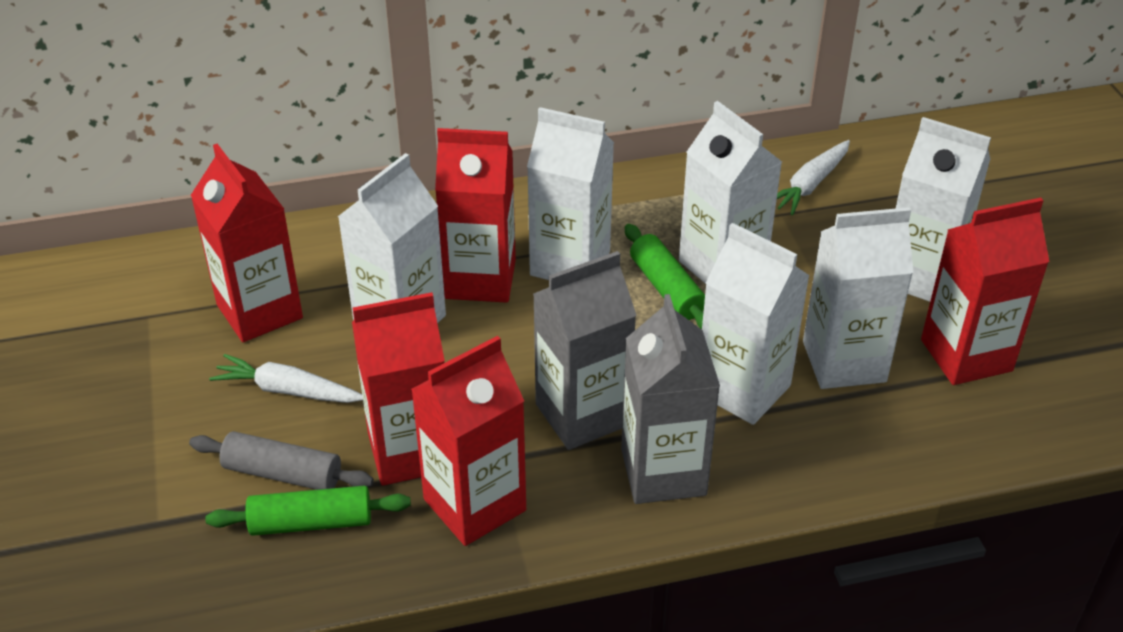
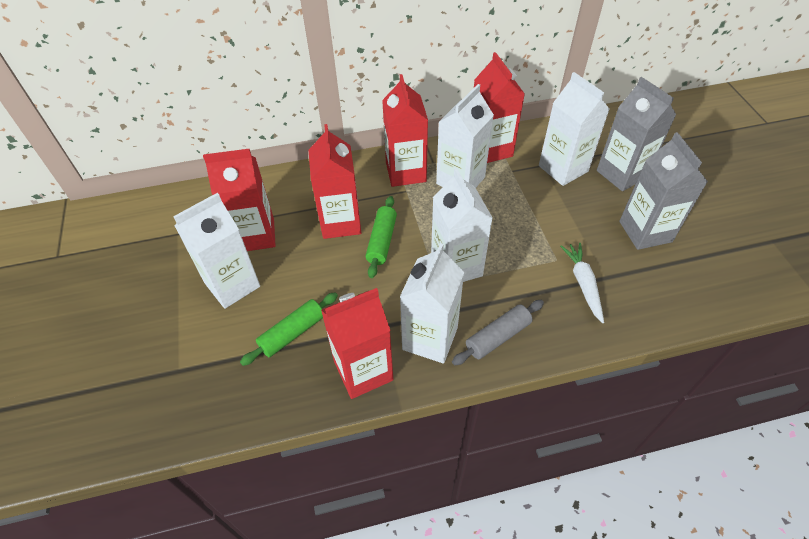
white carrot: [209,354,363,403] [777,140,850,215] = 2 -> [560,243,604,323] = 1
white carton: [338,153,446,323] [527,107,614,280] [679,101,782,284] [702,223,810,425] [803,207,913,389] [895,117,991,302] = 6 -> [173,193,260,309] [400,243,465,363] [431,168,493,282] [436,84,494,188] [539,72,610,186] = 5

